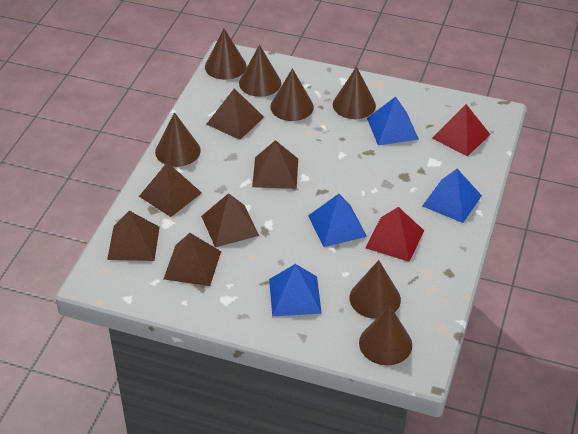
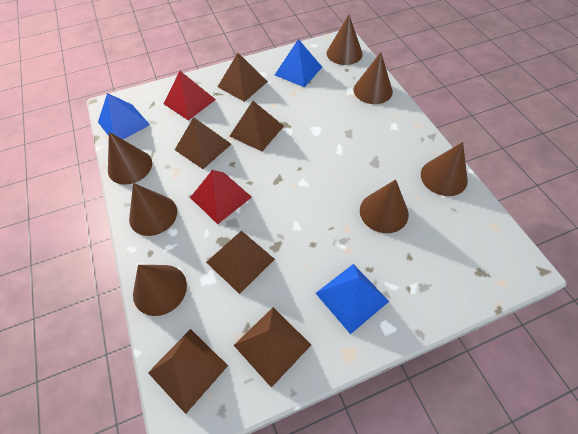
blue pyramid: [269,264,322,316] [308,194,367,247] [367,97,419,145] [422,169,482,223] = 4 -> [98,93,150,139] [275,39,322,87] [316,264,389,334] = 3

